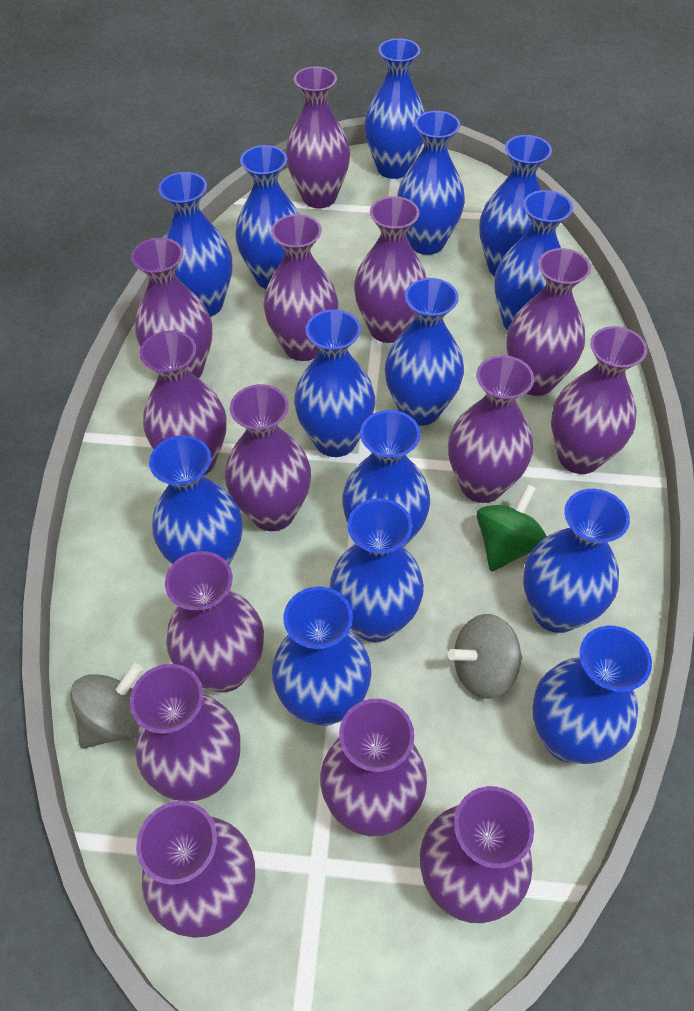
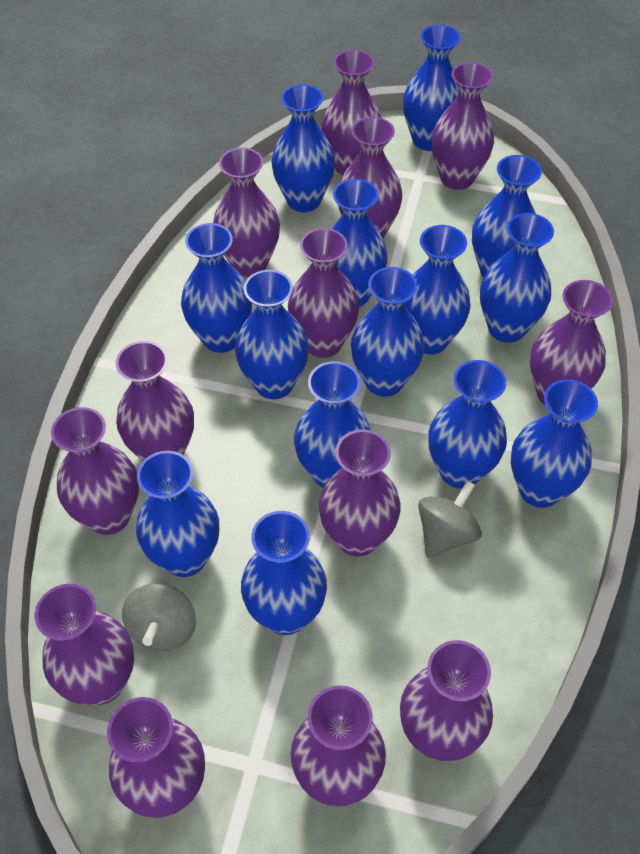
green spinning top: [477,484,546,571] = 1 -> none = 0
purple vase: [130,664,240,801] [131,238,212,378] [136,801,255,938] [139,331,227,476] [165,551,264,692] [225,384,311,531] [263,214,338,361] [285,66,350,208] [320,699,427,836] [354,196,426,343] [420,786,534,923] [448,355,534,503] [506,248,591,396] [551,326,647,474] = 14 -> [35,584,134,705] [51,407,139,535] [107,697,205,818] [116,341,194,461] [213,148,280,277] [288,228,359,358] [291,685,386,807] [319,429,401,557] [321,50,381,175] [338,117,402,238] [400,640,493,761] [432,62,494,190] [530,280,613,406] = 13

